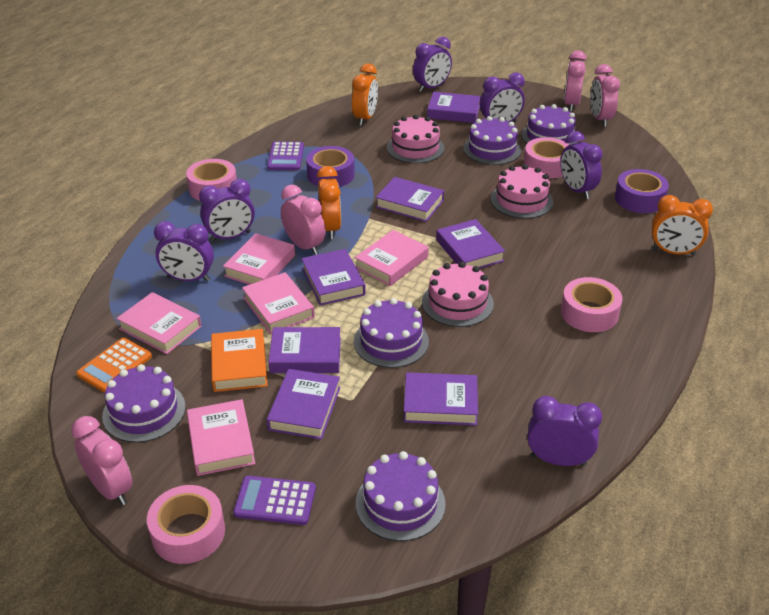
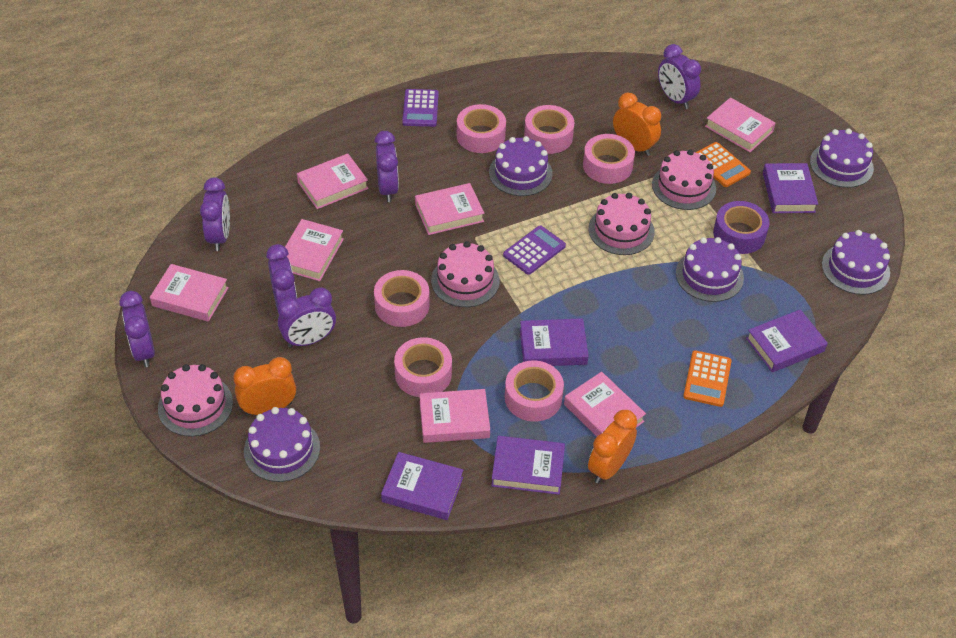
orange book: [211,329,268,392] = 1 -> none = 0
orange calculator: [76,338,152,392] = 1 -> [683,350,732,407] [695,142,751,187] = 2
pink book: [116,292,202,354] [187,399,255,476] [223,233,295,285] [242,272,315,334] [355,230,429,286] = 5 -> [150,264,229,322] [285,219,344,281] [297,154,369,209] [415,183,484,235] [419,389,490,443] [564,372,646,437] [705,97,775,152] = 7
pink cake: [387,115,444,163] [422,262,494,327] [491,164,553,219] = 3 -> [158,364,233,437] [431,241,500,307] [588,193,655,255] [652,150,716,210] = 4
pink clock: [71,416,132,505] [281,185,326,255] [564,50,586,112] [590,64,620,127] = 4 -> none = 0
pink tape: [147,485,225,564] [186,159,237,201] [524,137,569,179] [561,277,622,332] = 4 -> [374,270,430,327] [394,337,452,397] [457,104,506,153] [505,360,564,422] [524,105,575,154] [583,134,635,184] = 6
purple book: [267,369,340,440] [268,327,341,373] [301,249,366,306] [376,177,444,222] [403,372,478,426] [427,92,481,123] [436,219,505,268] = 7 -> [381,452,463,520] [491,436,565,495] [520,318,589,366] [746,309,828,372] [763,163,818,213] = 5
purple tape: [306,146,355,187] [615,169,669,213] = 2 -> [713,201,770,254] = 1

